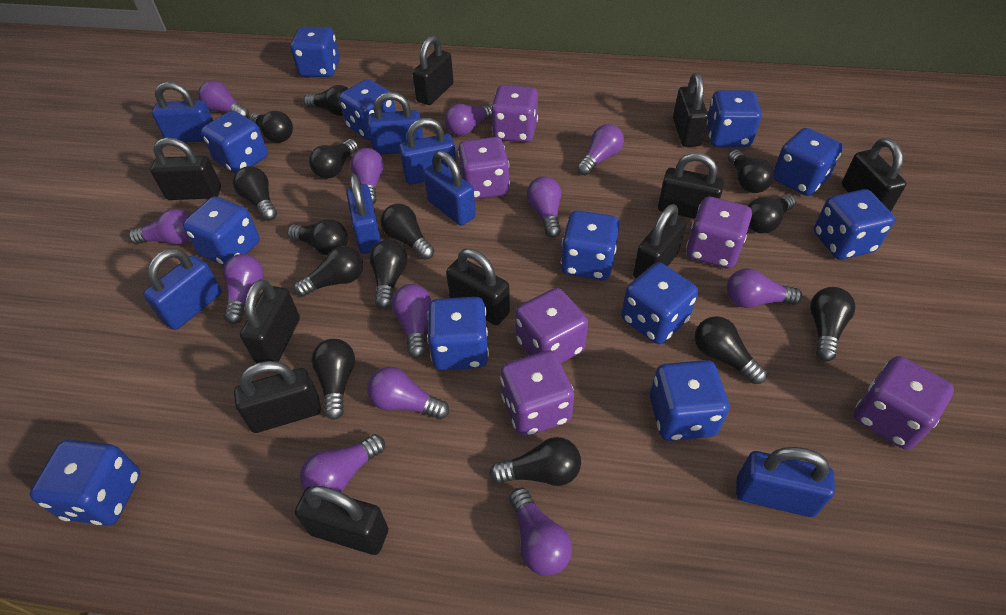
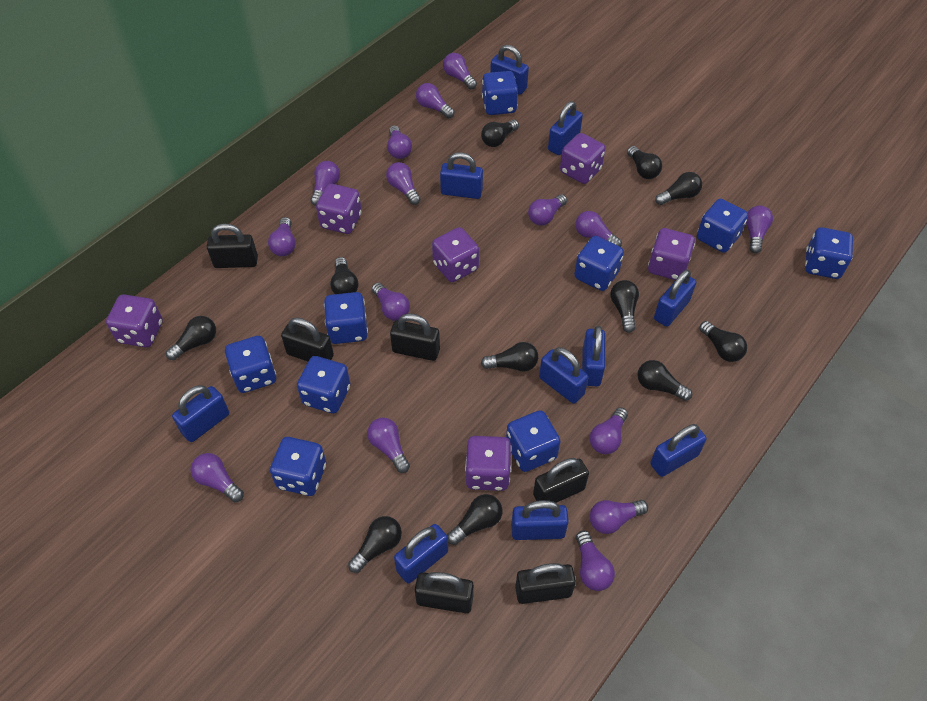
black light bulb: [233,166,277,221] [249,111,293,143] [287,219,348,255] [293,246,363,297] [304,85,349,116] [309,139,358,179] [312,339,355,420] [370,240,408,309] [381,204,434,260] [489,437,581,486] [695,316,767,384] [728,150,774,193] [748,194,795,233] [810,287,855,361] = 14 -> [166,316,216,360] [330,257,358,294] [348,516,402,573] [447,494,502,545] [481,120,519,147] [481,342,538,371] [610,280,639,333] [627,146,662,179] [637,360,692,401] [655,172,702,205] [699,321,747,362] = 11
black padlock: [150,138,221,200] [234,361,321,433] [240,279,300,363] [295,486,389,555] [412,36,454,105] [446,249,510,325] [633,204,686,278] [658,153,724,219] [673,73,708,147] [842,138,907,212] = 10 -> [207,223,258,268] [281,318,334,361] [390,314,440,361] [415,572,474,613] [515,563,576,604] [533,458,589,503] = 6
blue dice: [30,440,141,525] [183,197,260,266] [201,111,268,174] [290,27,340,77] [339,79,396,140] [427,297,489,370] [561,211,619,280] [621,262,698,344] [650,360,729,441] [706,90,762,147] [774,128,843,196] [814,189,895,260] = 12 -> [225,336,276,393] [270,437,326,496] [297,356,350,413] [324,292,368,344] [482,71,518,115] [506,410,561,472] [574,236,624,291] [697,199,748,253] [805,227,853,279] = 9
blue padlock: [143,248,222,330] [152,82,213,142] [346,174,381,254] [368,92,423,155] [399,118,457,184] [423,151,476,226] [736,447,835,517] = 7 -> [172,385,229,442] [394,524,448,584] [440,152,483,199] [490,45,529,95] [511,500,569,540] [539,347,589,404] [548,101,583,155] [582,326,605,387] [650,424,707,477] [654,270,696,327] = 10
purple light bulb: [128,209,190,245] [198,80,249,118] [223,254,263,324] [300,434,385,492] [350,148,384,204] [367,367,449,420] [392,284,431,358] [445,104,492,136] [509,488,572,576] [527,177,561,238] [577,124,624,175] [726,268,803,308] = 12 -> [190,453,244,502] [268,217,296,256] [310,161,340,206] [367,418,410,473] [372,282,410,321] [386,162,421,205] [387,125,412,159] [416,83,454,119] [443,53,477,89] [528,194,567,226] [575,211,622,247] [576,530,615,591] [590,407,628,454] [590,500,648,534] [746,205,773,253] = 15

